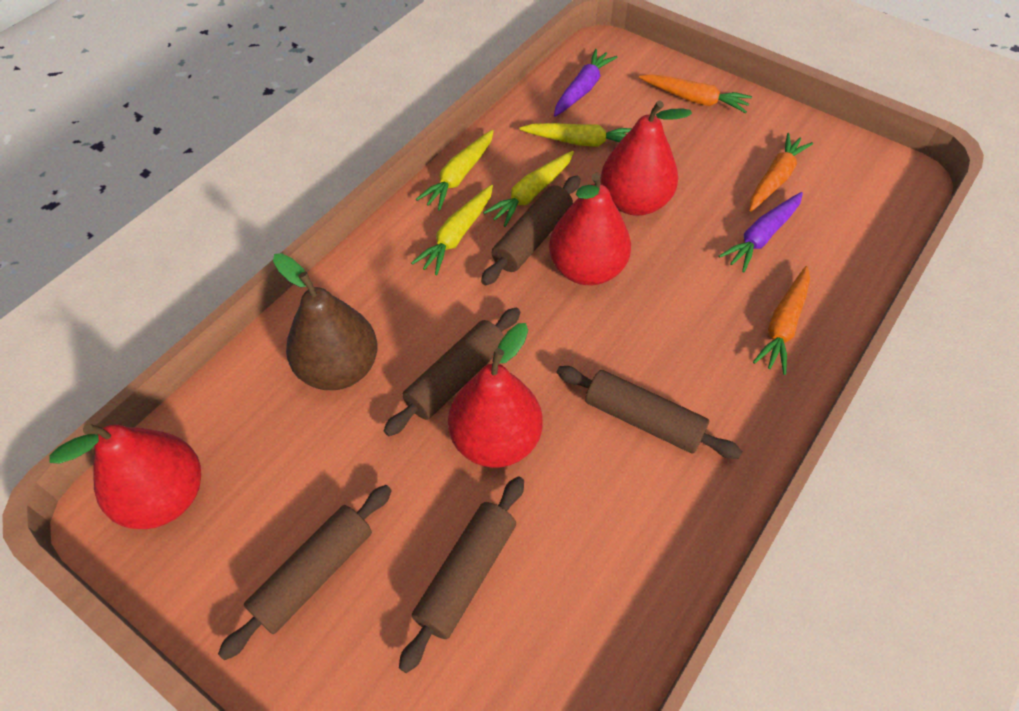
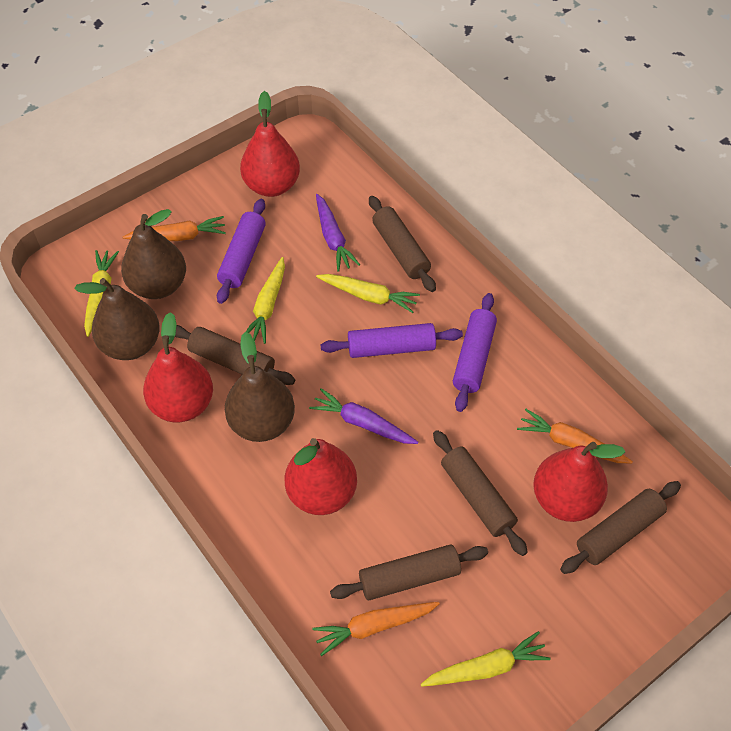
brown pear: [273,253,378,390] = 1 -> [74,278,160,360] [121,209,186,299] [225,332,295,442] = 3
purple rolling pin: none = 0 -> [217,199,266,304] [321,323,463,358] [453,293,497,412] = 3

